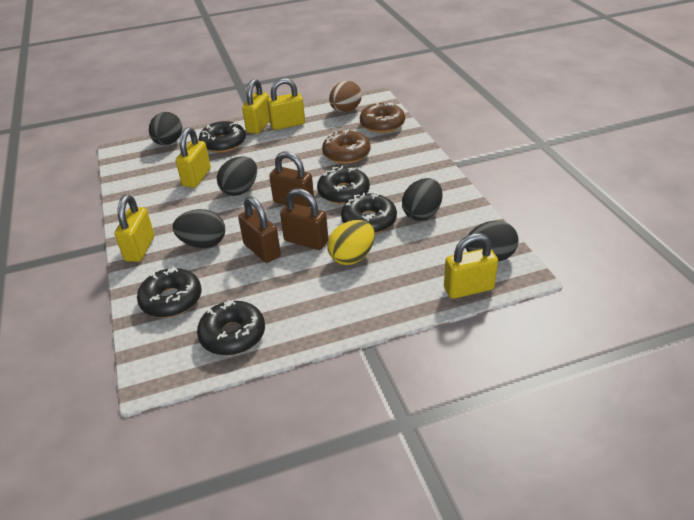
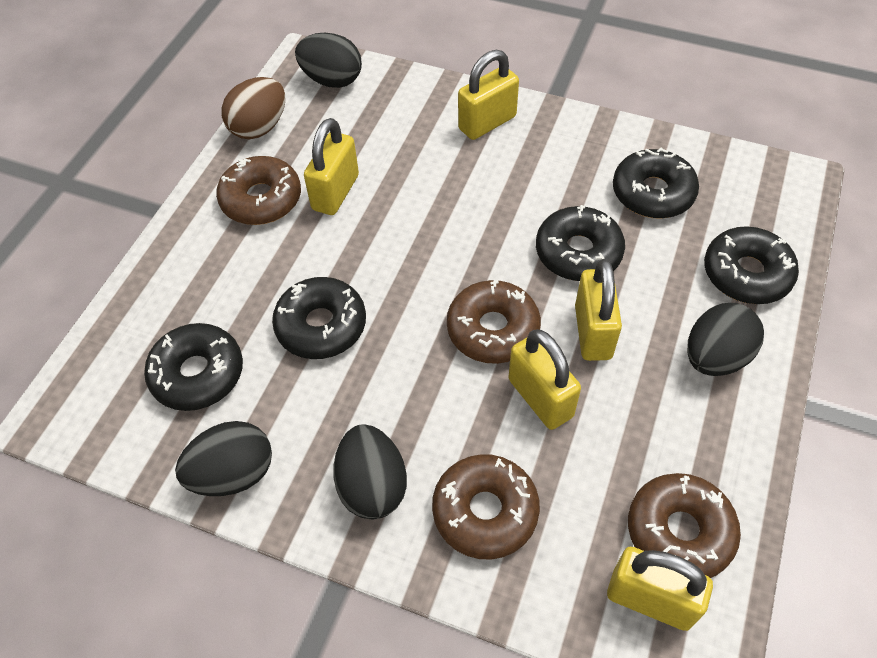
black egg: [149,112,182,145] [173,209,225,248] [217,156,257,196] [402,178,443,221] [465,220,519,261] = 5 -> [175,421,272,496] [295,33,362,88] [333,424,407,519] [687,303,764,376] = 4
brown donut: [322,129,371,164] [360,102,405,133] = 2 -> [216,156,301,225] [432,454,540,559] [447,280,541,364] [628,473,741,578] = 4
brown padlock: [238,196,281,263] [269,152,314,207] [280,188,328,250] = 3 -> none = 0
yellow egg: [327,220,375,265] = 1 -> none = 0

